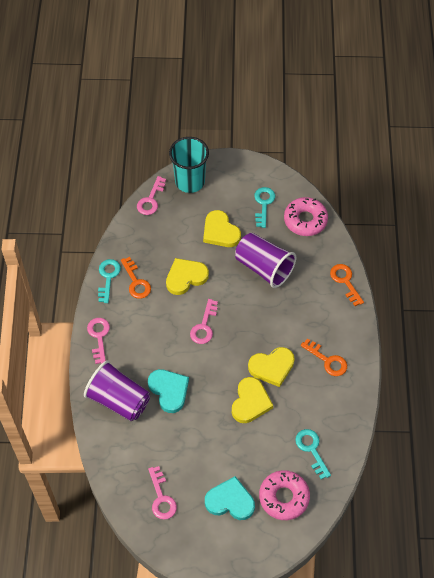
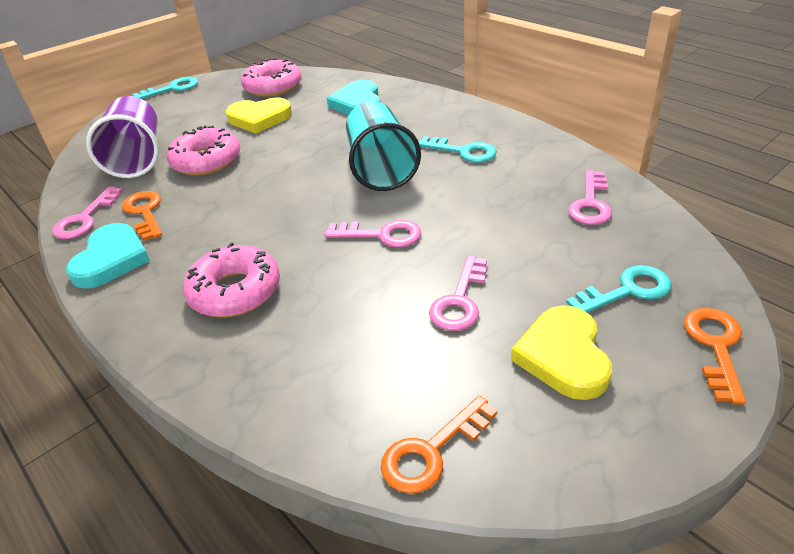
pink donut: [259,470,310,520] [284,197,328,236] = 2 -> [167,126,240,175] [183,242,280,317] [241,58,302,97] = 3
purple cup: [84,361,150,421] [235,233,296,288] = 2 -> [86,96,159,178] = 1
yellow heart: [166,258,209,295] [203,210,241,247] [232,377,273,423] [248,347,295,387] = 4 -> [226,98,292,133] [511,305,612,400] = 2

